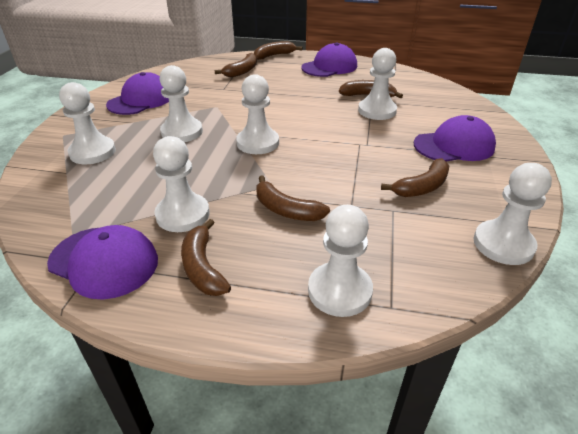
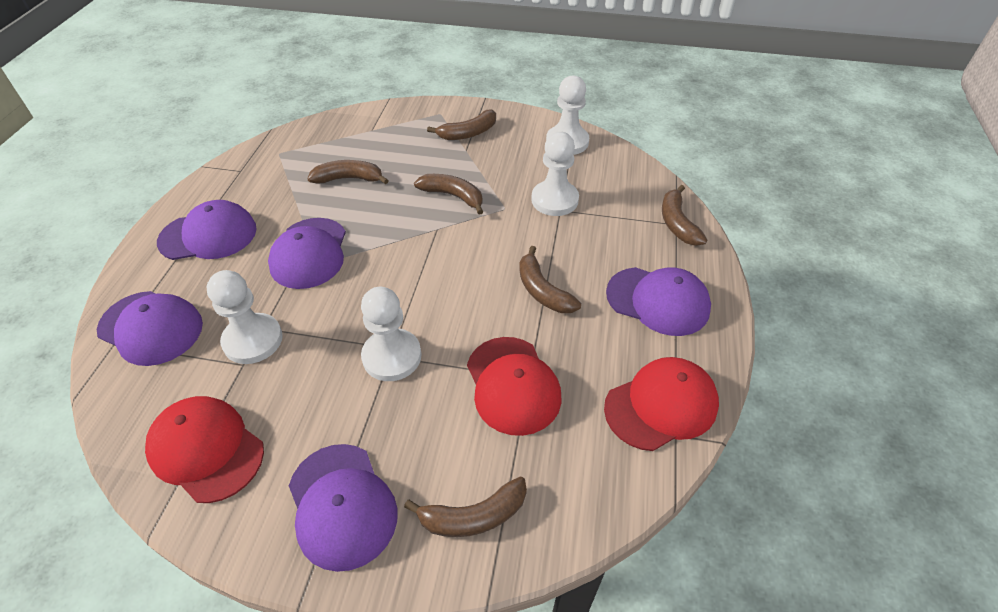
purple cap: [47,225,158,299] [106,72,169,115] [301,43,357,77] [414,115,496,162] = 4 -> [97,291,203,366] [157,200,257,260] [268,218,346,289] [289,444,398,572] [606,267,711,336] = 5
red cap: none = 0 -> [145,396,264,503] [467,337,561,436] [604,357,719,451] = 3
white pawn: [59,82,116,164] [153,136,210,232] [159,65,203,142] [236,74,279,154] [308,205,373,317] [358,48,397,120] [473,163,552,265] = 7 -> [207,270,283,364] [361,287,422,381] [531,132,579,216] [546,75,589,155] = 4

